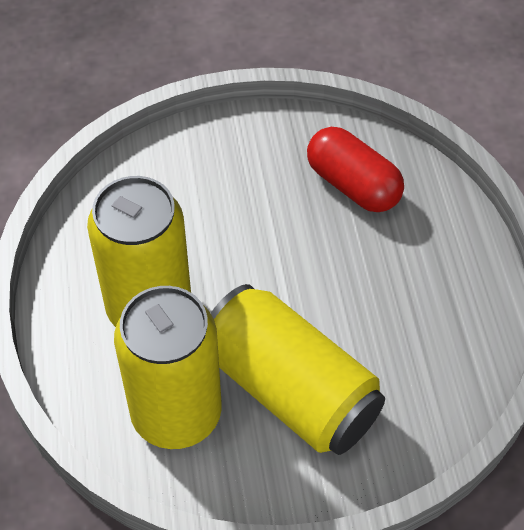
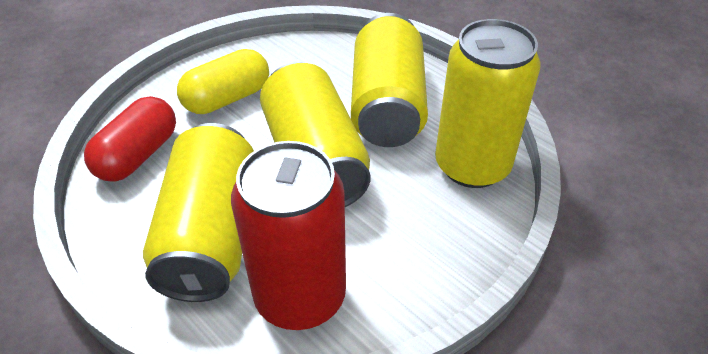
red can: none = 0 -> [231,141,346,330] = 1
yellow can: [87,176,191,327] [114,286,222,449] [211,284,385,455] = 3 -> [143,123,254,302] [260,62,371,207] [351,13,428,147] [435,19,541,188] = 4
yellow capsule: none = 0 -> [177,49,269,114] = 1

